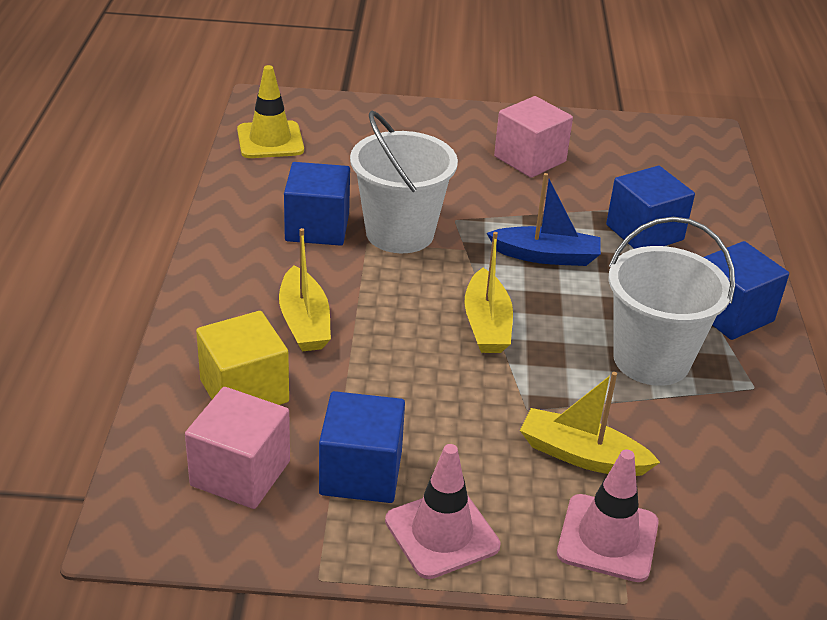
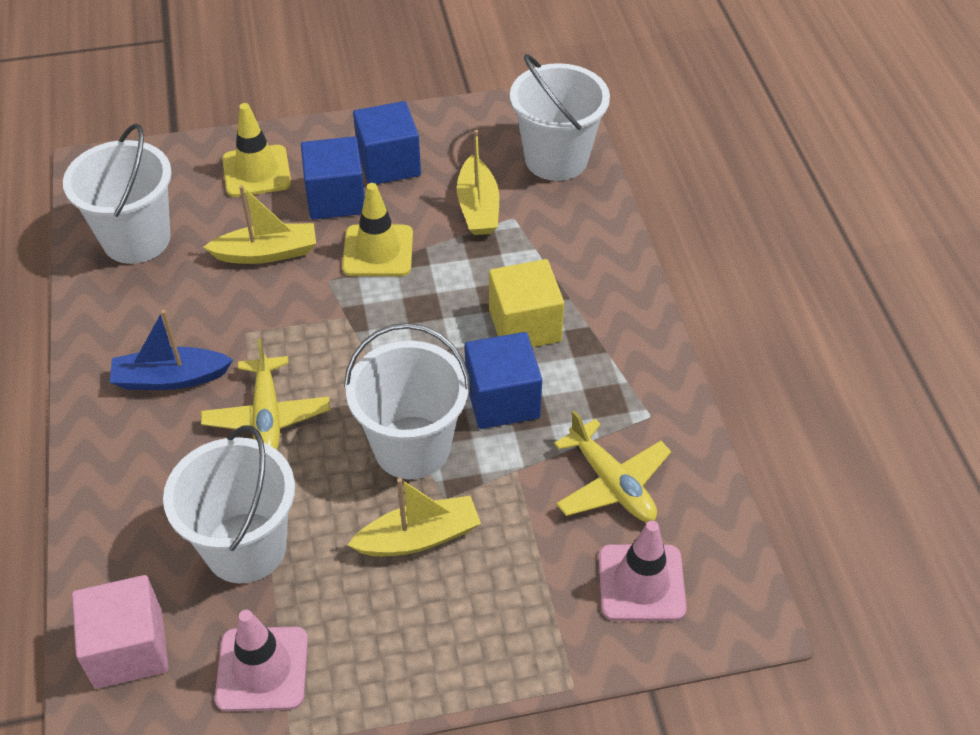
blue cube: [284,162,350,246] [319,391,405,503] [606,166,695,249] [704,241,789,340] = 4 -> [301,136,365,220] [353,101,421,184] [465,332,542,429] = 3
pink cube: [185,387,290,509] [494,96,573,178] = 2 -> [72,575,169,689] = 1
white bucket: [350,111,458,253] [609,217,735,386] = 2 -> [63,123,172,264] [163,425,295,583] [344,323,471,479] [510,54,610,181] = 4
yellow plane: none = 0 -> [201,338,330,450] [554,410,671,522] = 2
yellow traffic cone: [237,65,304,158] = 1 -> [222,103,292,197] [342,183,413,276] = 2

